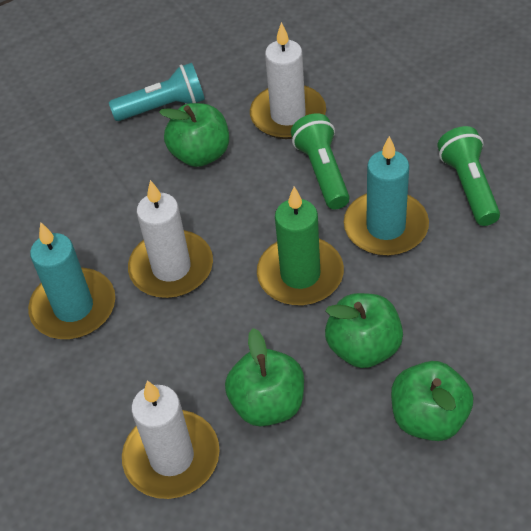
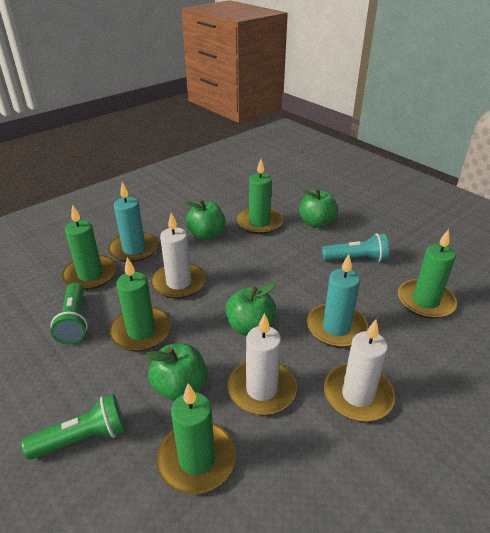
green candle: [257,186,344,305] = 1 -> [62,204,117,290] [109,257,172,351] [157,383,236,494] [237,159,283,234] [398,229,457,319] = 5

